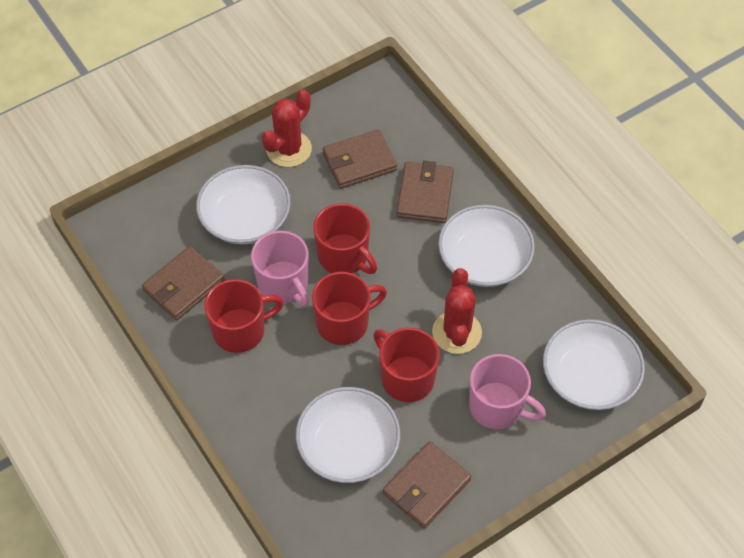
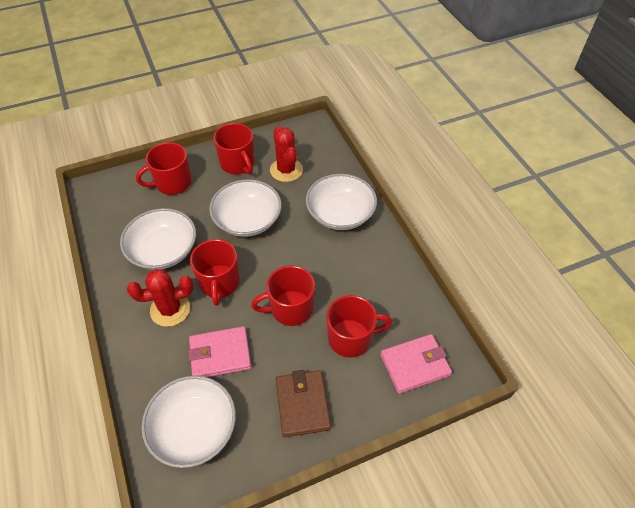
brown wallet: [142,246,225,320] [323,129,397,189] [383,441,471,529] [396,161,454,223] = 4 -> [276,370,331,437] = 1
pink mug: [251,231,309,307] [469,354,546,429] = 2 -> none = 0
pink wallet: none = 0 -> [188,326,251,378] [380,334,452,394] = 2
red mug: [204,279,284,353] [312,272,387,345] [313,203,377,274] [373,328,440,402] = 4 -> [136,142,192,195] [190,239,240,306] [213,123,255,174] [251,266,315,326] [327,295,392,358] = 5

